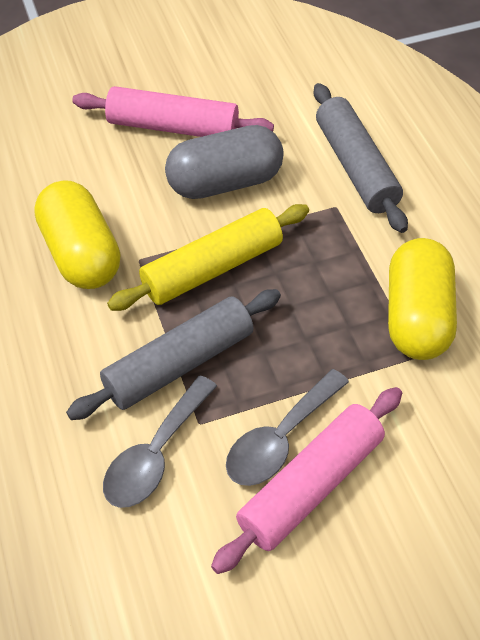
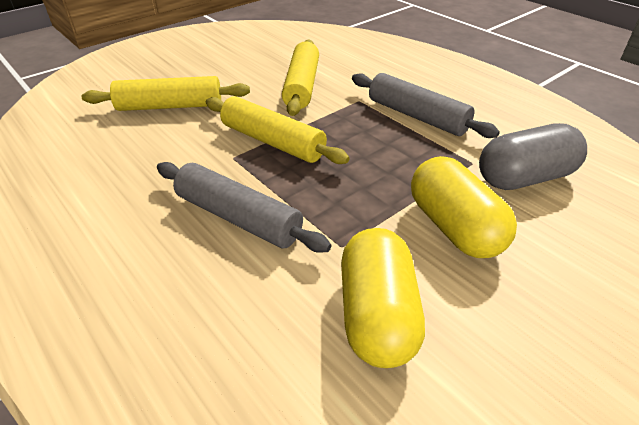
grey spoon: [103,375,217,508] [226,369,349,486] = 2 -> none = 0
pink rolling pin: [72,86,274,137] [211,387,402,574] = 2 -> none = 0
yellow rolling pin: [107,204,309,311] = 1 -> [82,76,250,111] [206,96,349,164] [282,40,319,116] = 3

